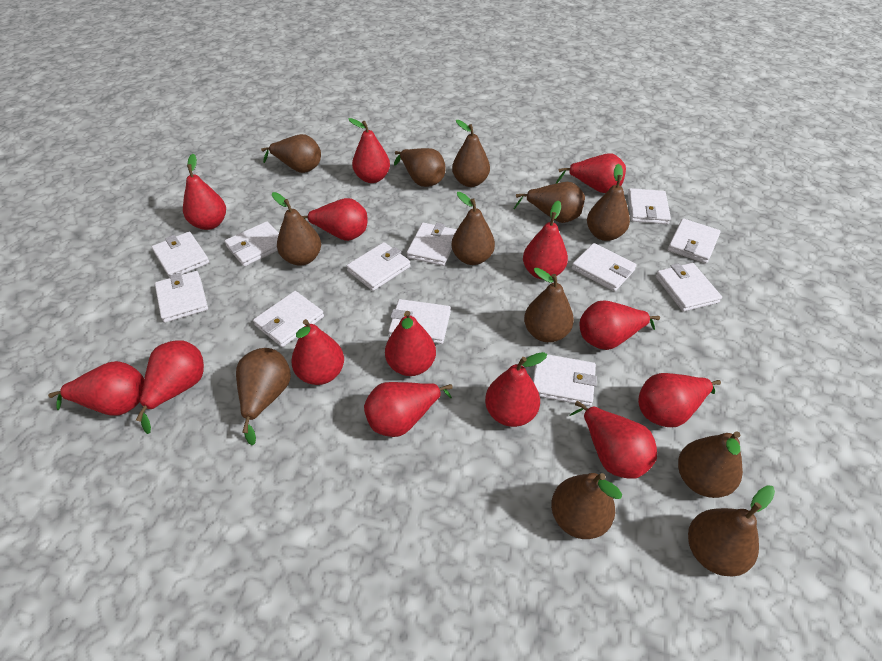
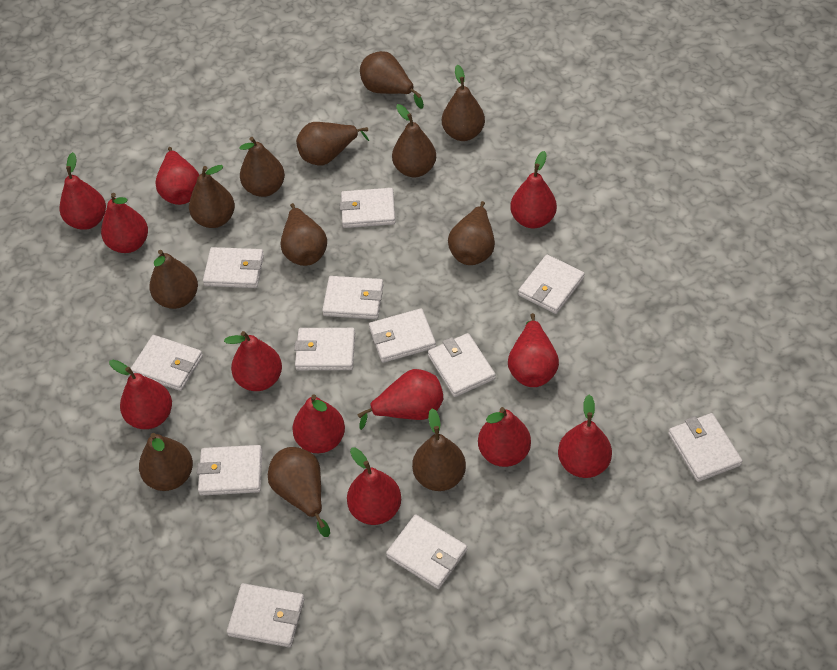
red pear: [48,361,144,416] [136,340,204,434] [183,154,226,230] [291,319,344,385] [302,198,368,241] [348,118,390,183] [364,382,453,437] [385,311,436,376] [485,352,547,427] [523,201,568,280] [556,153,626,193] [569,401,657,479] [580,300,660,350] [638,373,721,427] = 14 -> [60,152,106,230] [101,193,148,253] [109,360,172,429] [156,147,199,205] [224,331,282,391] [292,394,345,453] [347,448,401,525] [358,369,443,430] [478,407,531,467] [508,313,559,387] [510,151,557,229] [558,395,612,478] = 12

